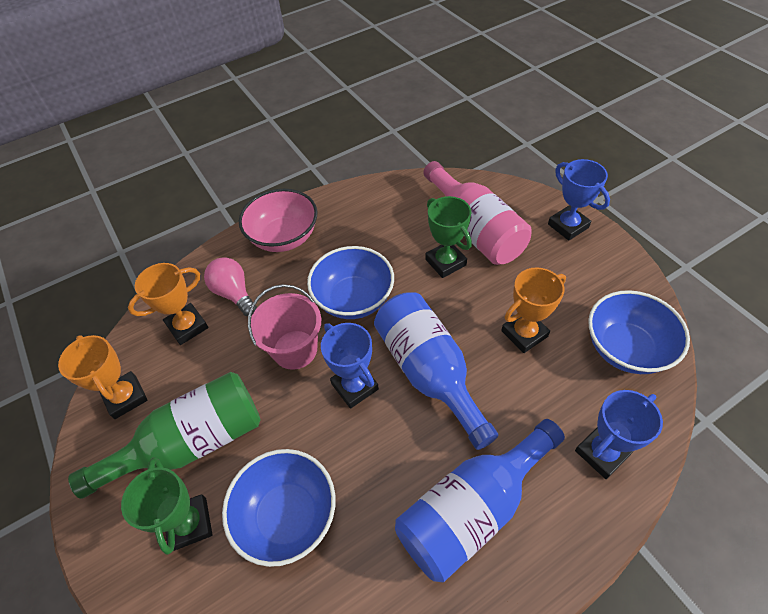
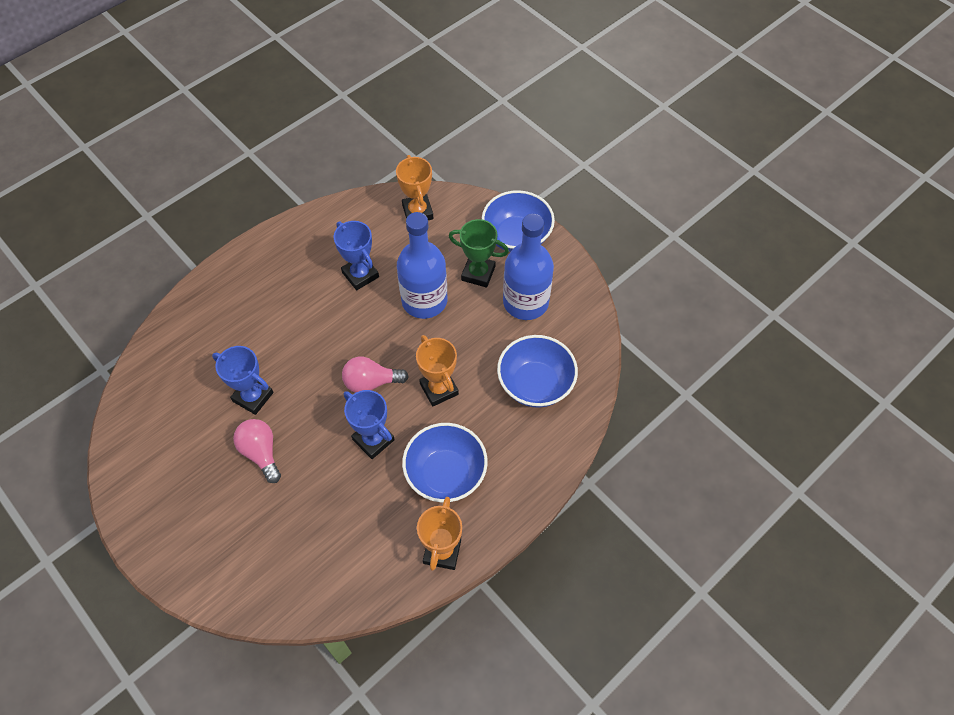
green bottle: [68,372,261,499] = 1 -> none = 0
green trophy: [121,457,212,555] [425,196,472,278] = 2 -> [449,219,509,288] = 1
pink bottle: [423,161,532,265] = 1 -> none = 0
pink bowl: [239,189,317,252] = 1 -> none = 0
pink bucket: [248,284,321,370] = 1 -> none = 0
pink light bulb: [204,257,257,316] = 1 -> [233,419,281,483] [342,357,409,393] = 2

